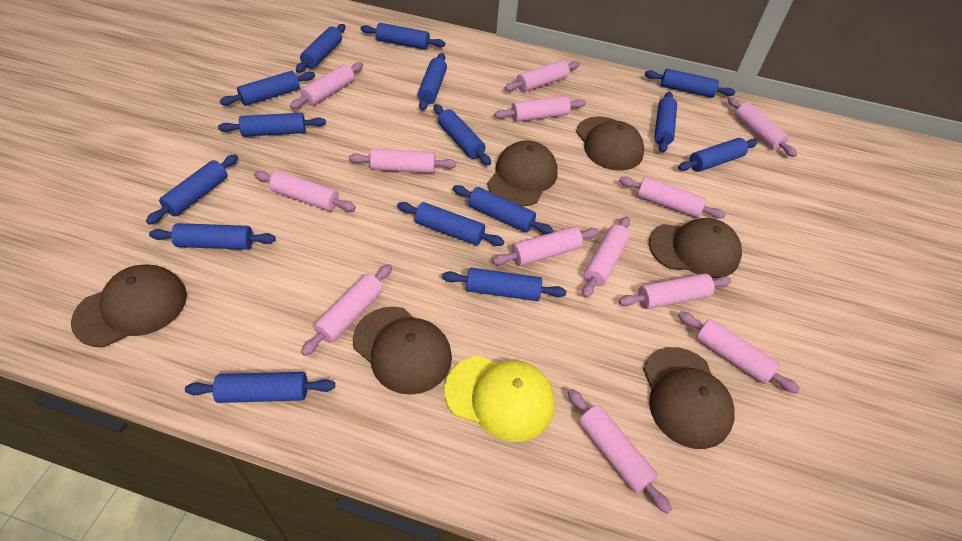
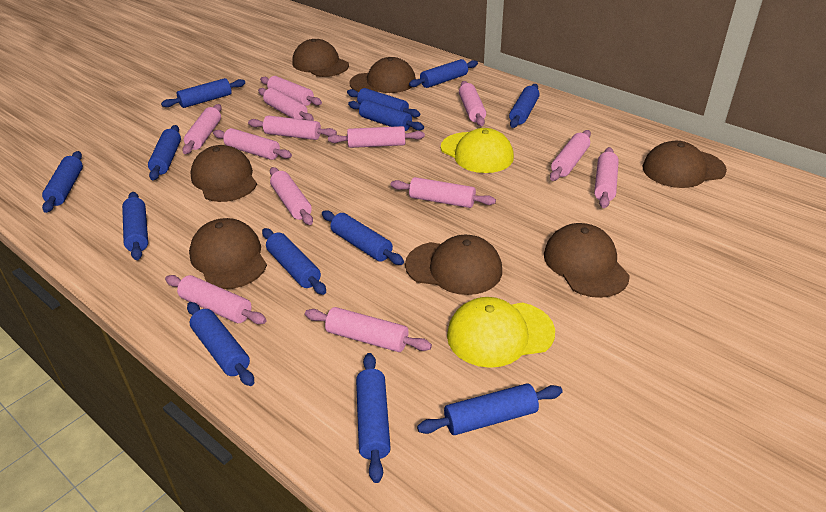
blue rolling pin: [146,154,238,225] [149,223,276,250] [185,372,335,403] [218,113,326,137] [220,71,315,106] [296,24,345,73] [361,23,445,50] [397,202,504,246] [418,53,447,110] [434,104,491,166] [442,268,566,301] [453,185,554,235] [645,69,736,98] [654,92,677,153] [678,138,758,172] = 15 -> [42,151,83,213] [122,192,148,260] [148,125,181,180] [161,78,245,108] [187,302,254,386] [262,228,326,295] [322,210,404,265] [347,88,420,117] [348,100,424,131] [356,353,391,483] [409,59,478,88] [417,383,563,435] [509,84,540,128] = 13
brown cap: [71,265,187,347] [353,307,452,395] [487,140,558,206] [576,116,644,171] [643,347,735,449] [649,218,742,278] = 6 -> [189,218,267,289] [190,145,257,202] [292,39,349,77] [350,57,416,93] [405,235,502,295] [544,223,630,298] [643,141,727,188] = 7
yellow cap: [444,356,555,442] = 1 -> [441,128,514,173] [447,297,555,368] = 2

